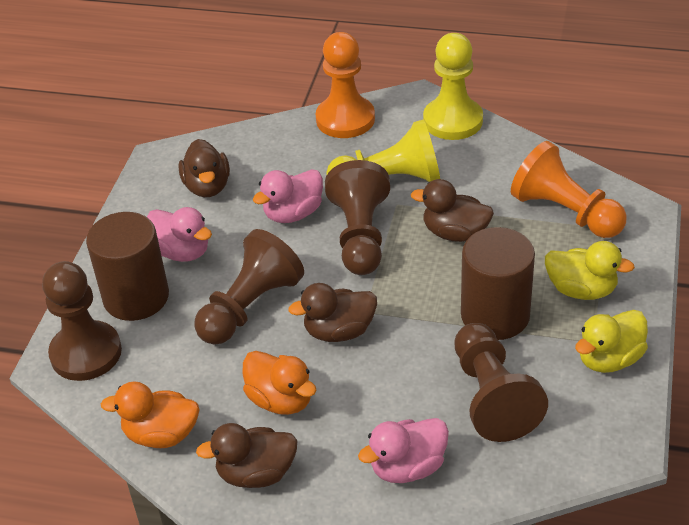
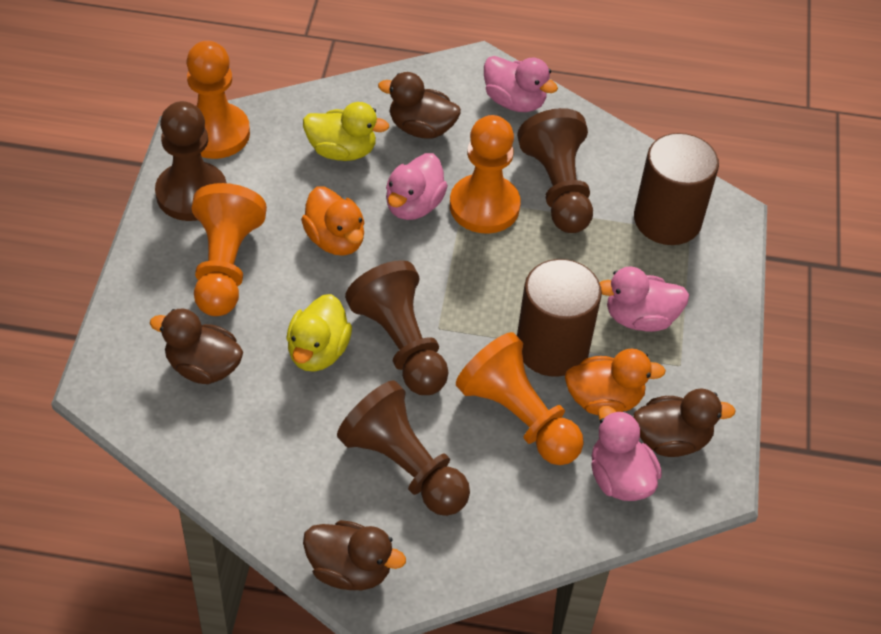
orange pawn: [316,32,375,138] [511,141,627,238] = 2 -> [186,41,250,159] [192,183,267,316] [450,115,521,233] [456,332,584,465] = 4
pink duck: [147,207,212,262] [253,169,323,223] [358,418,449,483] = 3 -> [386,153,448,220] [484,56,558,112] [591,406,662,501] [599,266,689,332] = 4
yellow pawn: [326,119,440,182] [423,33,483,140] = 2 -> none = 0

